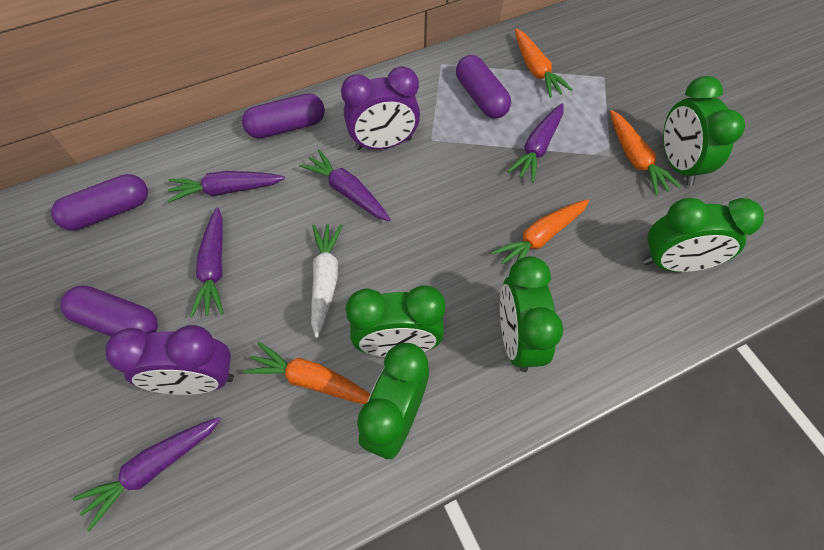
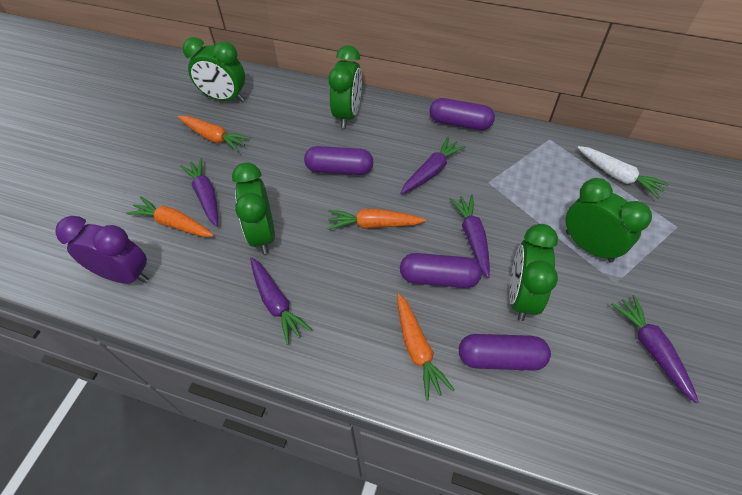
purple clock: [106,325,234,395] [341,66,420,150] = 2 -> [55,216,149,284] = 1

